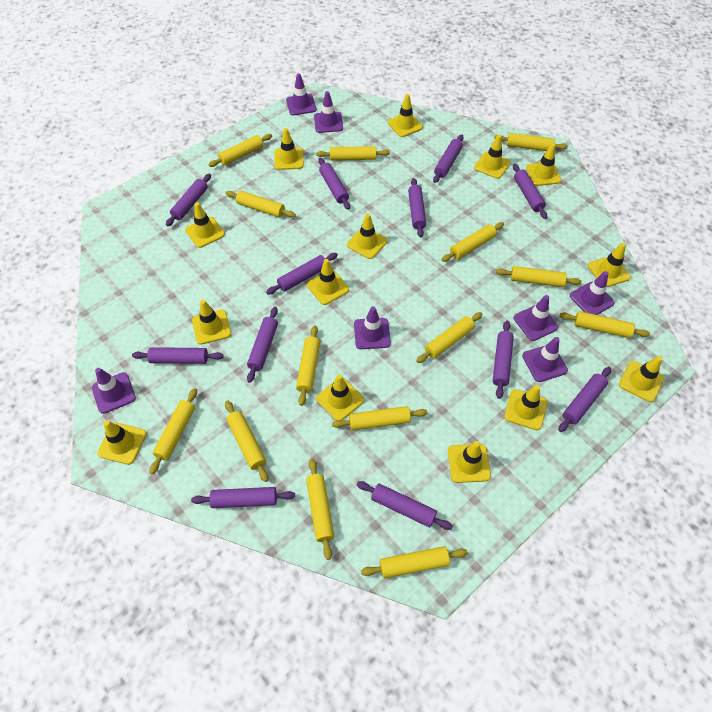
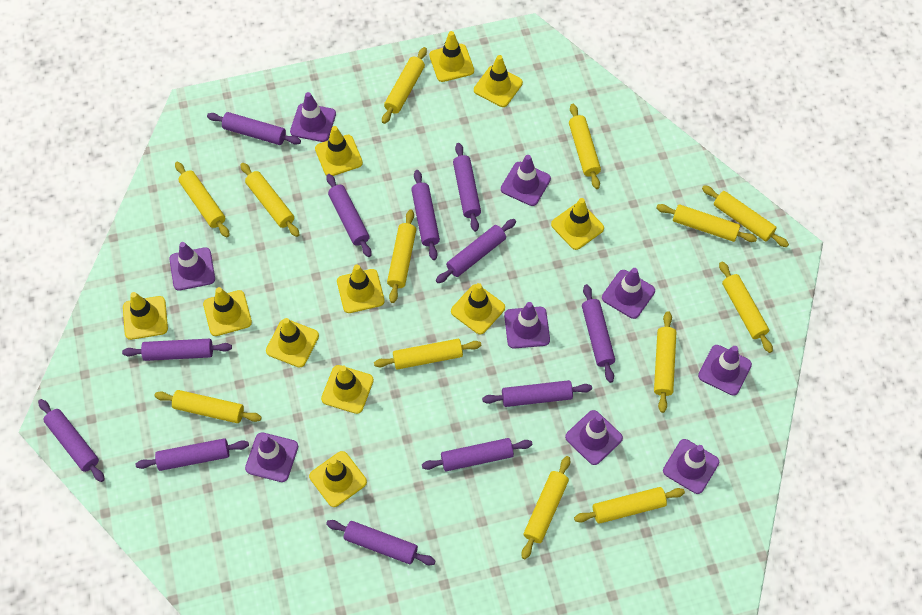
purple traffic cone: [92,368,136,414] [286,74,317,115] [314,91,343,133] [354,306,391,349] [513,295,559,341] [522,337,568,382] [570,271,615,315] = 7 -> [169,242,215,291] [245,432,298,482] [290,92,336,142] [501,155,551,206] [504,302,550,349] [565,410,623,465] [602,268,655,319] [663,439,719,494] [698,345,752,396] = 9
yellow rolling pin: [150,388,197,475] [208,134,272,167] [225,191,296,218] [225,400,268,482] [296,326,320,406] [306,459,334,560] [316,146,390,161] [332,406,427,431] [361,546,468,578] [416,312,482,363] [442,222,504,262] [494,133,568,151] [496,266,582,287] [559,311,650,338] = 14 -> [154,390,262,423] [175,162,229,237] [241,163,300,237] [374,339,481,370] [382,47,427,124] [387,210,416,303] [522,456,570,559] [569,104,601,189] [574,487,685,524] [654,311,676,413] [656,204,757,242] [702,185,789,247] [719,261,773,353] = 13
yellow traffic cone: [97,420,147,465] [185,202,225,248] [192,300,231,345] [274,128,304,170] [307,259,349,305] [316,374,364,420] [347,213,388,259] [388,94,423,137] [448,441,491,483] [474,135,511,179] [504,385,548,430] [526,143,561,186] [588,243,631,287] [619,356,664,402] = 14 -> [123,292,168,340] [203,287,252,336] [266,318,319,368] [309,451,367,507] [315,126,363,176] [321,365,374,414] [337,265,385,313] [429,31,474,82] [451,283,505,334] [474,55,523,107] [551,198,604,250] = 11

